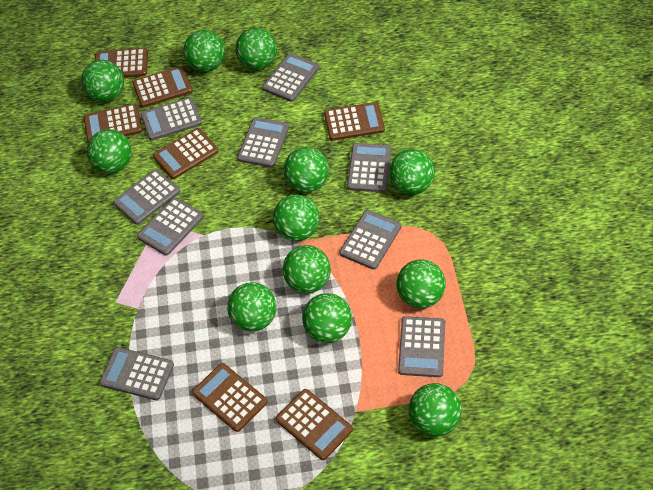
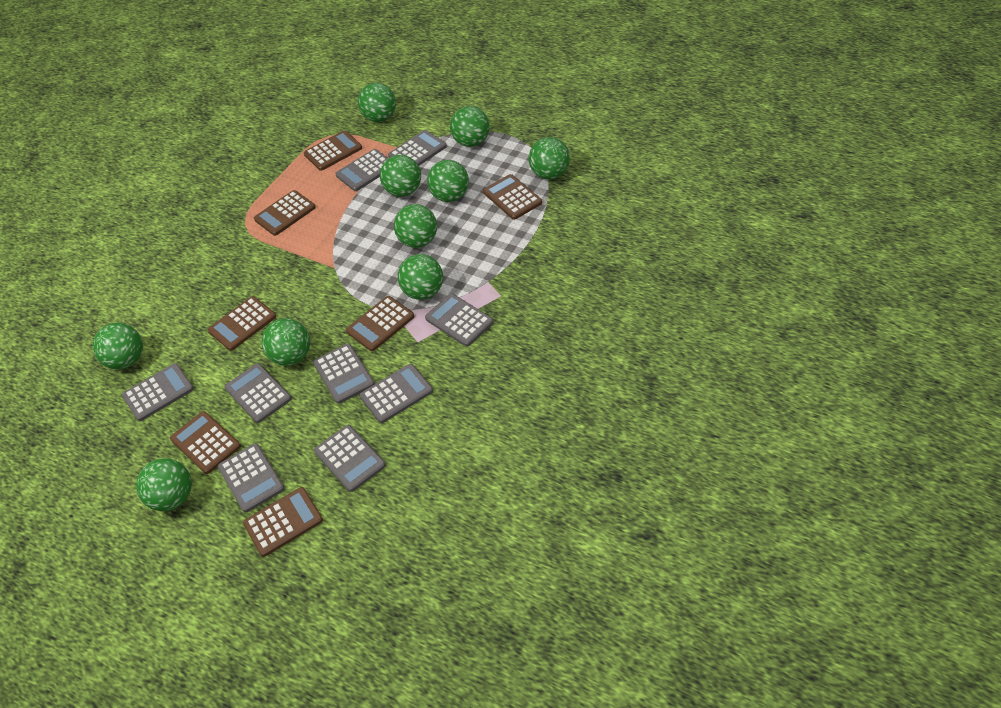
green ball: [81,60,124,102] [87,129,132,173] [183,30,225,72] [227,282,277,332] [235,28,277,70] [273,194,319,241] [282,245,331,293] [284,147,329,192] [302,293,352,343] [389,149,435,195] [396,260,446,309] [408,383,462,437] = 12 -> [93,323,143,369] [136,458,192,511] [262,318,310,366] [358,83,396,122] [380,155,421,197] [394,204,437,248] [398,254,443,300] [427,160,469,202] [450,106,490,147] [529,137,570,179] = 10

